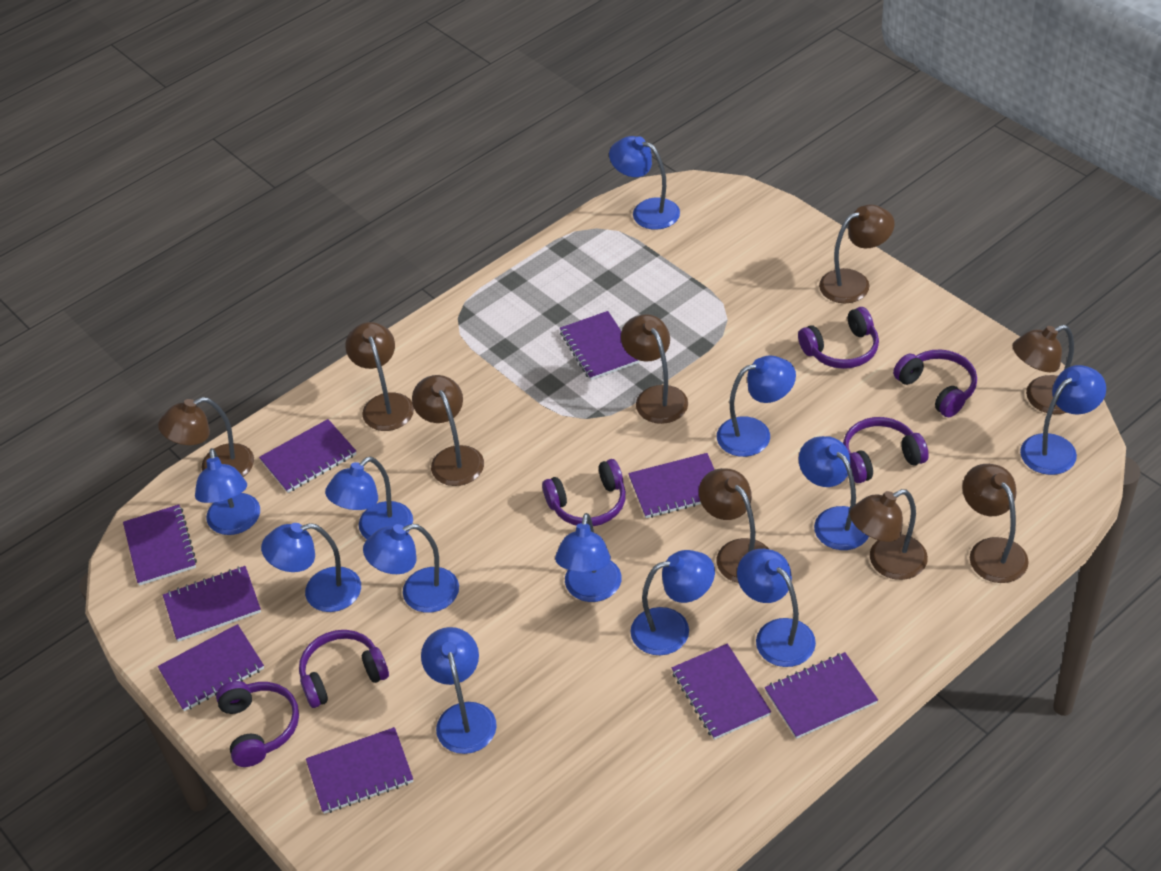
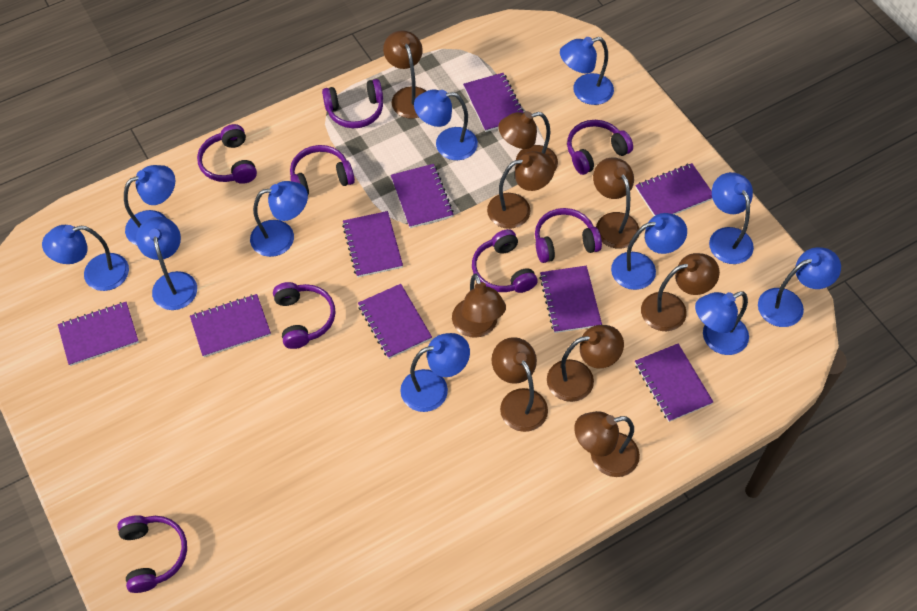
blue lamp: [195,448,260,535] [261,523,361,612] [325,457,413,539] [363,524,459,613] [421,627,497,754] [555,513,622,602] [609,136,680,230] [631,550,715,655] [717,355,796,457] [737,549,816,667] [798,436,869,550] [1020,365,1106,475] = 12 -> [42,225,129,291] [124,165,175,245] [136,217,197,310] [250,181,308,257] [400,333,470,412] [414,89,478,160] [560,37,614,105] [611,213,687,290] [695,291,749,355] [709,172,754,264] [758,247,841,327] = 11
purple headphones: [216,681,299,767] [299,630,389,708] [542,459,626,526] [798,307,879,369] [843,417,929,483] [893,350,977,417] = 6 -> [117,515,187,593] [197,124,257,184] [273,282,335,349] [290,145,355,195] [322,79,383,128] [472,229,538,293] [535,208,602,263] [567,120,633,175] = 8

